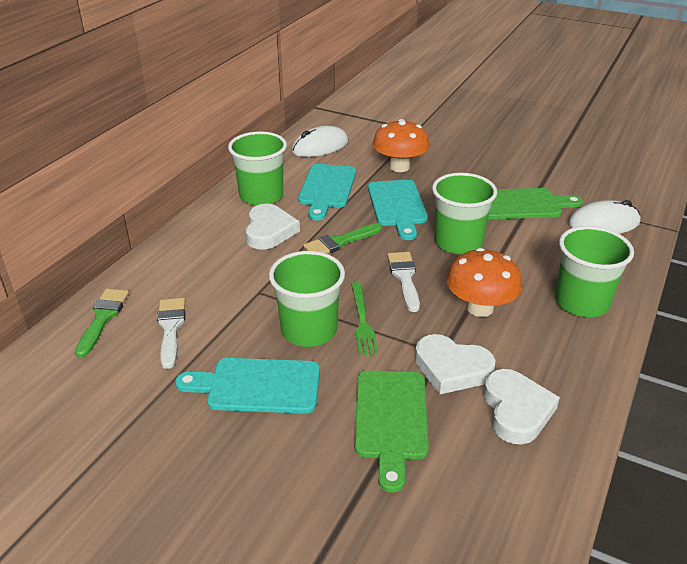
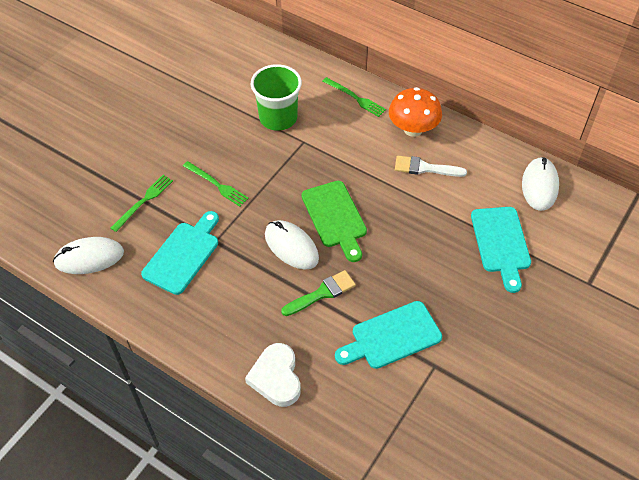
green brush: [75,289,129,358] [304,223,382,254] = 2 -> [281,270,356,316] = 1
green cup: [228,131,287,205] [269,251,345,347] [432,173,497,254] [555,226,634,317] = 4 -> [251,64,302,131] = 1
green cutting board: [355,370,429,493] [488,188,583,219] = 2 -> [301,181,367,262] = 1
green fork: [351,282,378,356] = 1 -> [111,175,173,232] [183,161,249,207] [322,77,386,117] = 3
orange mushroom: [372,119,429,172] [446,248,522,317] = 2 -> [389,87,442,137] = 1
white brush: [157,298,186,369] [387,252,420,312] = 2 -> [395,156,467,177] = 1
white heart: [245,204,300,250] [415,334,496,394] [484,369,560,445] = 3 -> [245,343,301,407] = 1
white mouse: [292,126,348,157] [568,200,641,234] = 2 -> [53,237,124,274] [265,220,319,270] [522,157,559,211] = 3

